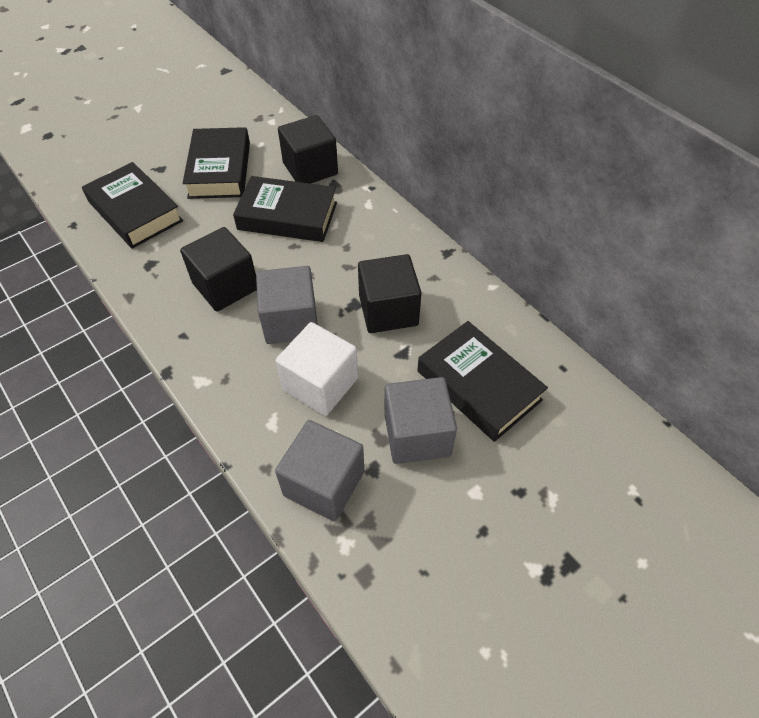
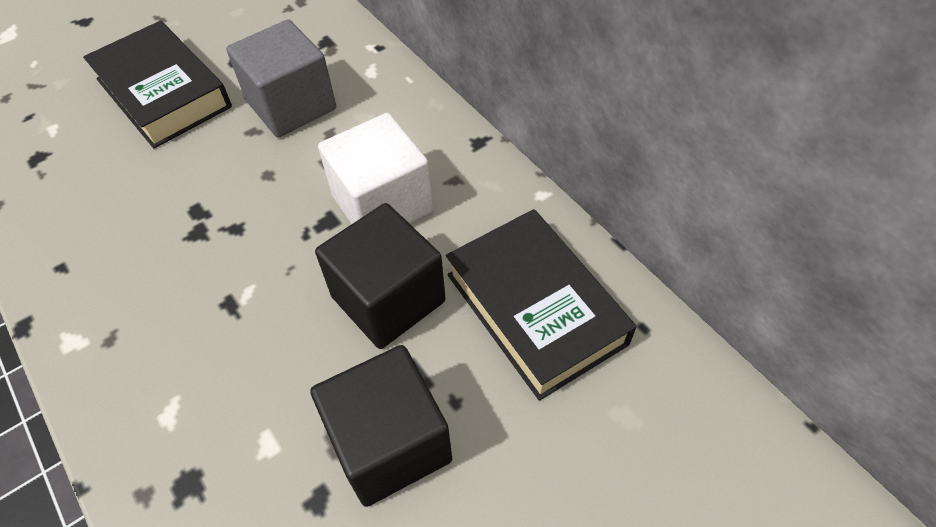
black book: [82,162,183,249] [183,127,250,199] [233,176,337,242] [417,321,548,442] = 4 -> [83,21,232,148] [446,209,636,401] = 2
black cube: [180,227,257,312] [278,115,338,184] [358,254,421,333] = 3 -> [310,345,452,507] [315,203,446,349] = 2
grey cube: [256,266,318,344] [275,420,364,522] [384,377,457,464] = 3 -> [226,19,336,138] = 1

